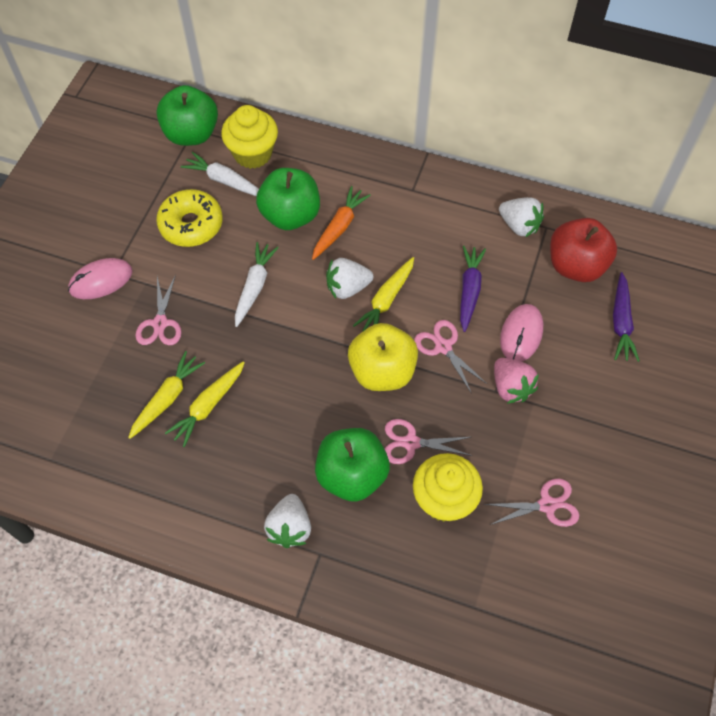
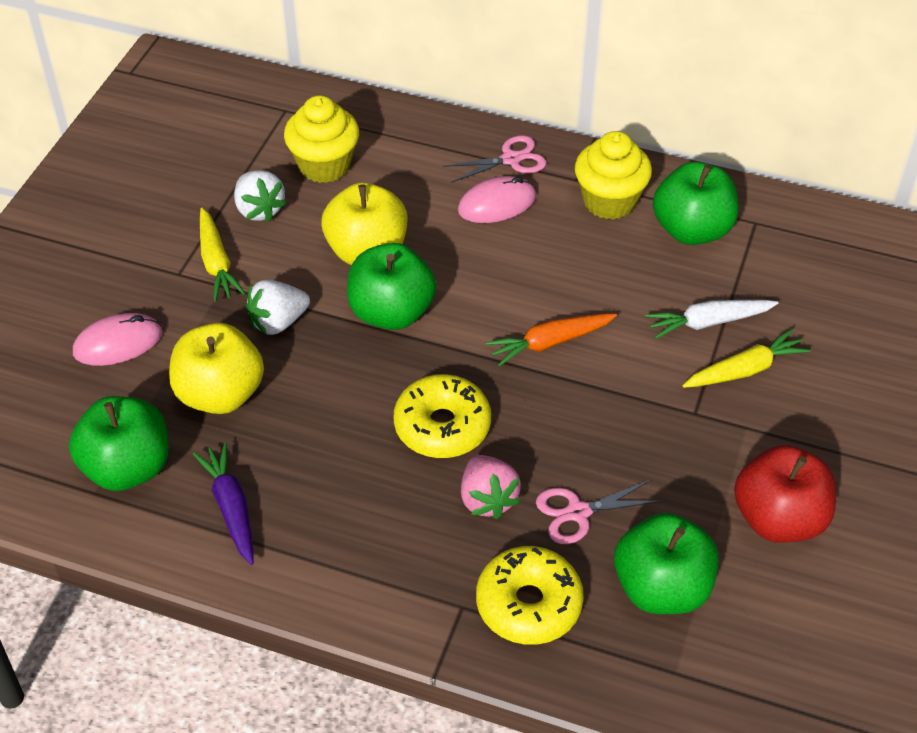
green apple: [156,85,218,146] [256,168,320,230] [315,428,390,502] = 3 -> [69,396,169,491] [347,243,436,330] [614,513,719,614] [653,162,738,245] = 4
pink scissors: [136,274,182,345] [385,419,472,464] [414,320,487,394] [484,478,579,527] = 4 -> [443,135,546,183] [536,480,662,544] = 2
purple carrot: [460,246,486,332] [613,272,640,362] = 2 -> [193,442,254,565] = 1
white carrot: [181,152,259,196] [235,242,279,327] = 2 -> [645,300,778,339] = 1
white strawberry: [264,494,311,548] [326,258,373,299] [499,197,544,238] = 3 -> [234,170,287,222] [246,280,310,335] = 2
yellow apple: [348,323,418,391] = 1 -> [169,323,264,414] [321,183,407,265] = 2
yellow carrot: [128,351,205,439] [165,361,245,447] [353,257,414,331] = 3 -> [200,208,245,302] [682,329,811,388] = 2
yellow donut: [156,189,223,247] = 1 -> [394,374,491,458] [476,546,584,645] = 2

